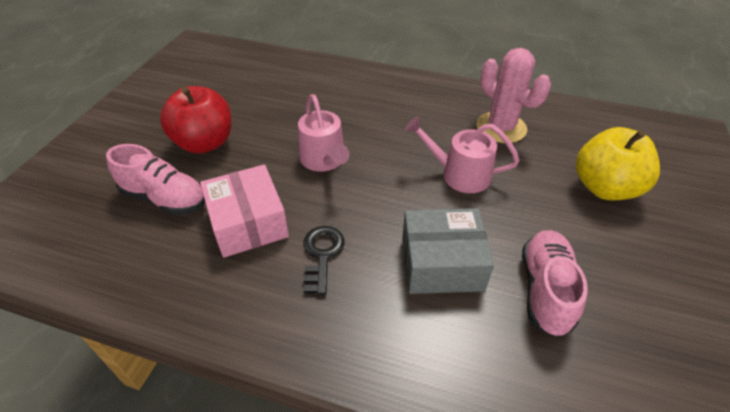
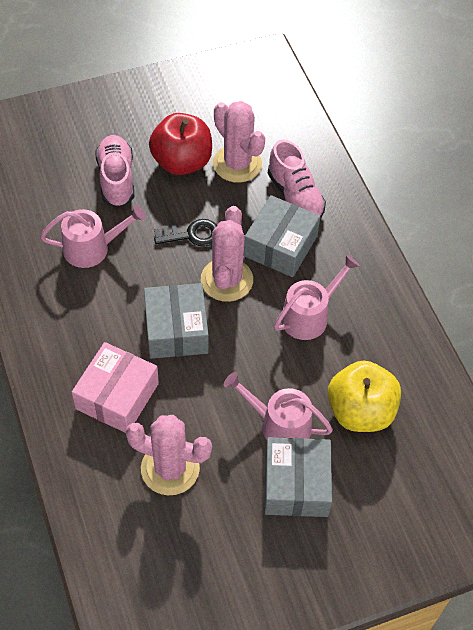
grey box: [402,208,494,294] = 1 -> [144,283,209,359] [244,195,320,277] [264,437,332,517] = 3
pink cactus: [476,48,551,143] = 1 -> [125,415,212,495] [201,206,253,302] [213,101,265,183] = 3
pink watering can: [298,94,350,172] [405,116,520,193] = 2 -> [40,205,146,268] [224,372,333,440] [274,255,360,340] = 3

